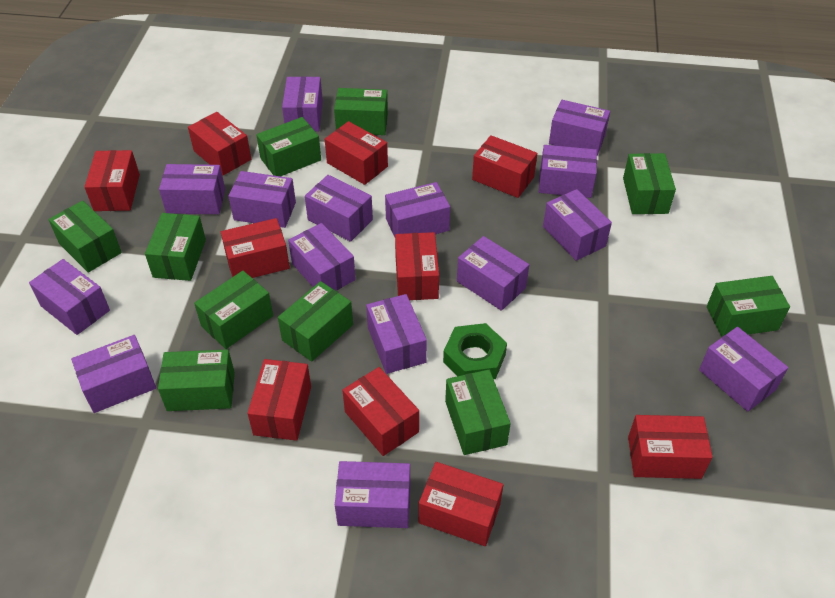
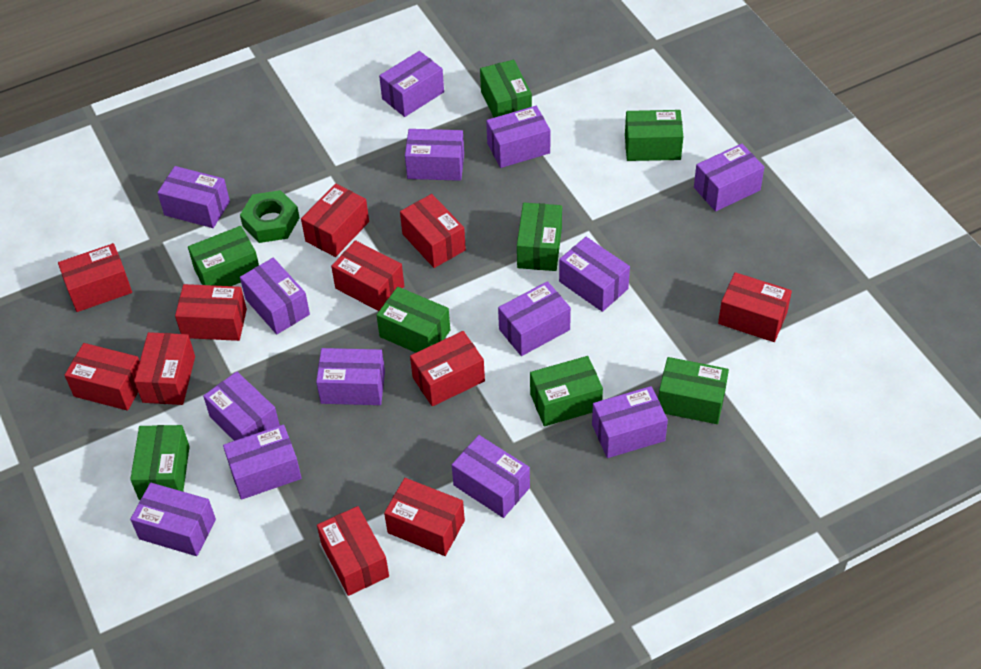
green box: [48,201,122,273] [145,213,206,281] [158,349,235,411] [194,271,273,349] [256,117,321,176] [278,281,353,362] [334,88,388,135] [445,370,511,455] [623,153,676,214] [707,276,790,337] = 10 -> [130,425,190,500] [188,226,259,286] [376,287,450,353] [480,60,532,118] [517,203,562,271] [530,356,603,426] [625,110,683,161] [658,357,729,424] = 8
purple box: [29,259,110,335] [71,335,156,413] [159,164,225,214] [228,171,296,228] [282,76,323,132] [288,223,356,290] [305,175,373,242] [335,461,410,528] [366,294,427,374] [385,182,450,237] [457,236,529,311] [539,145,597,198] [543,189,612,261] [549,100,610,156] [699,327,788,412] = 15 -> [130,483,216,556] [157,166,230,228] [203,372,280,441] [223,424,302,500] [240,258,310,334] [316,348,385,405] [379,51,444,117] [405,129,464,181] [452,435,530,518] [486,106,550,168] [498,281,571,356] [559,237,630,312] [592,386,668,458] [694,143,764,211] = 14
red box: [84,150,140,211] [188,112,251,175] [221,218,290,278] [247,359,311,441] [325,121,388,185] [342,367,419,456] [395,232,439,300] [419,462,503,546] [472,135,537,198] [628,415,713,479] = 10 -> [58,243,132,312] [65,343,140,411] [134,332,195,405] [175,284,247,341] [301,184,369,257] [317,506,389,596] [331,240,404,311] [384,478,465,556] [400,194,466,268] [410,331,485,406] [718,272,792,342] = 11

